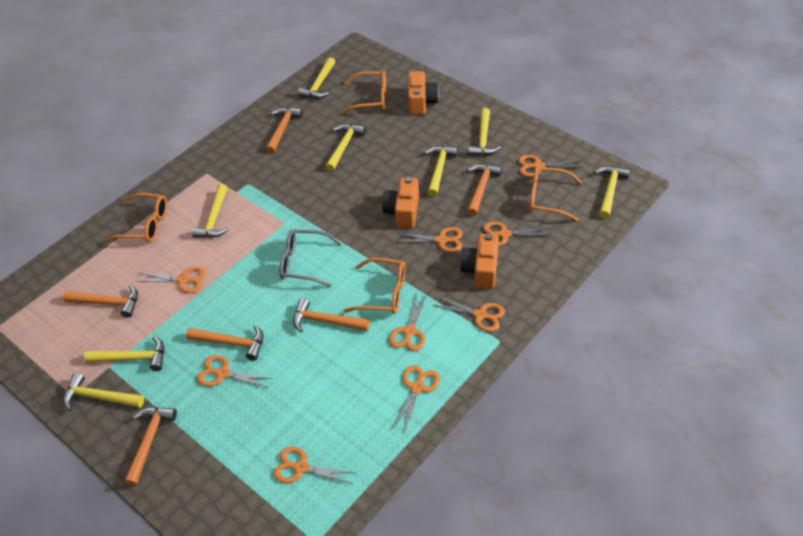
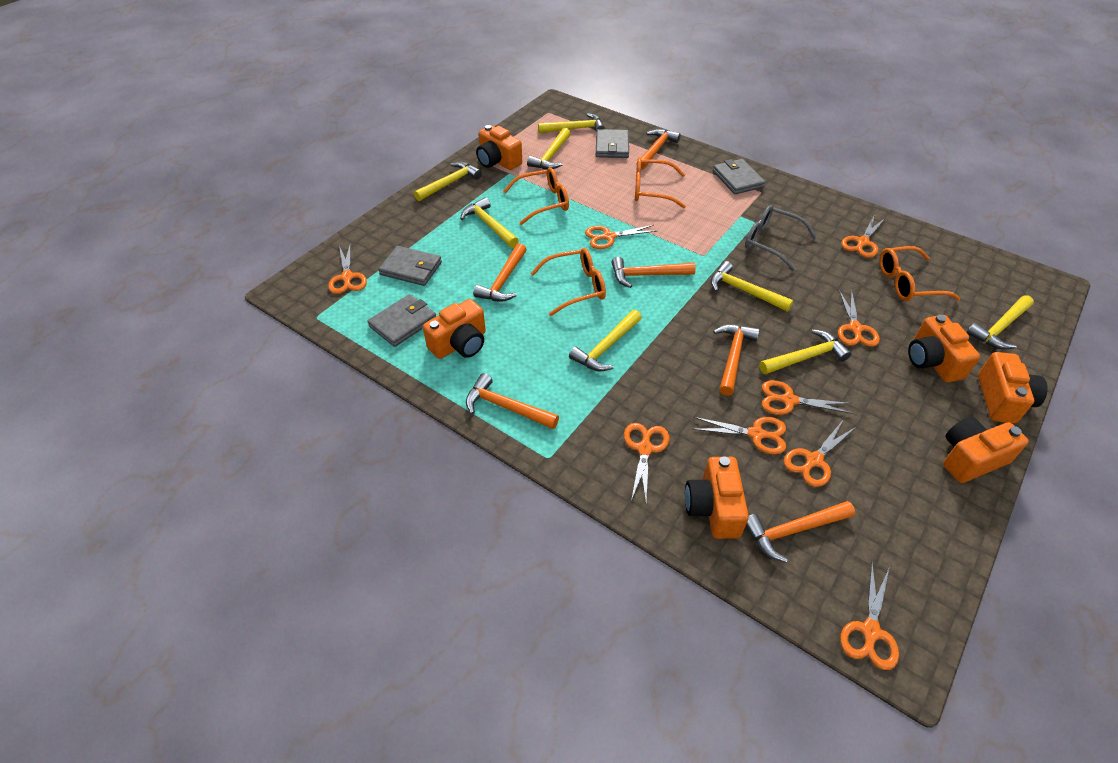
grey wallet: none = 0 -> [367,294,436,347] [378,246,442,286] [596,129,629,158] [713,159,766,194] = 4
orange camera: [382,177,419,228] [408,71,439,115] [460,233,499,289] = 3 -> [423,299,486,359] [476,125,522,170] [685,456,749,539] [908,315,980,382] [943,417,1029,483] [978,352,1048,423] = 6

